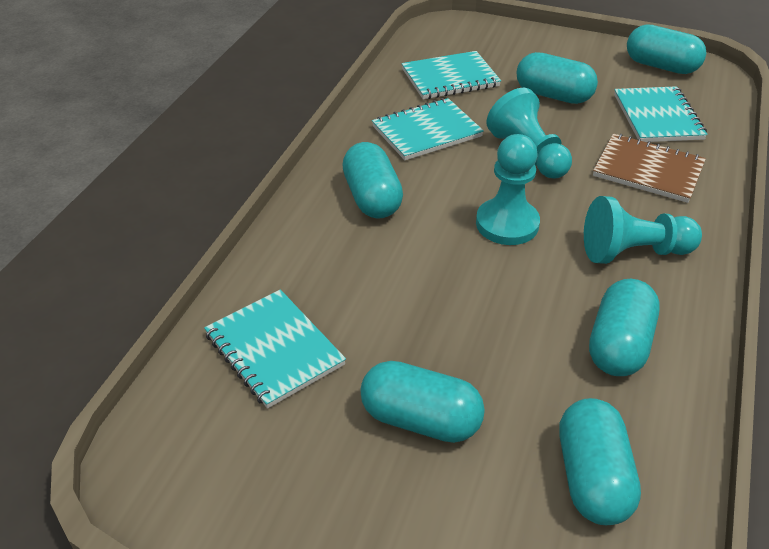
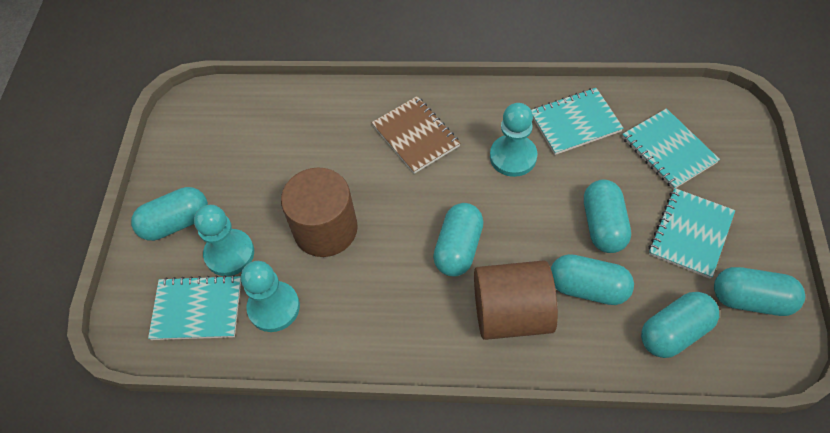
brown cylinder: none = 0 -> [281,167,358,257] [474,260,558,340] = 2

